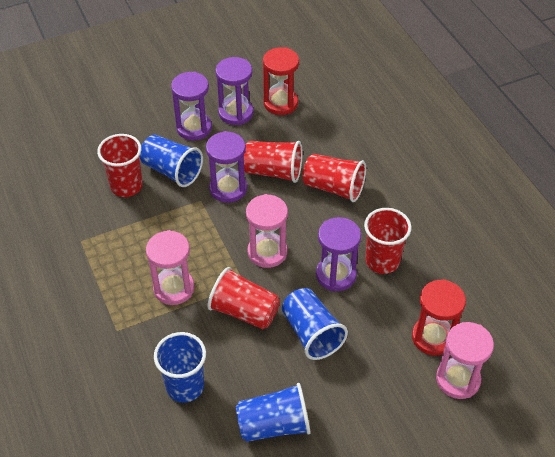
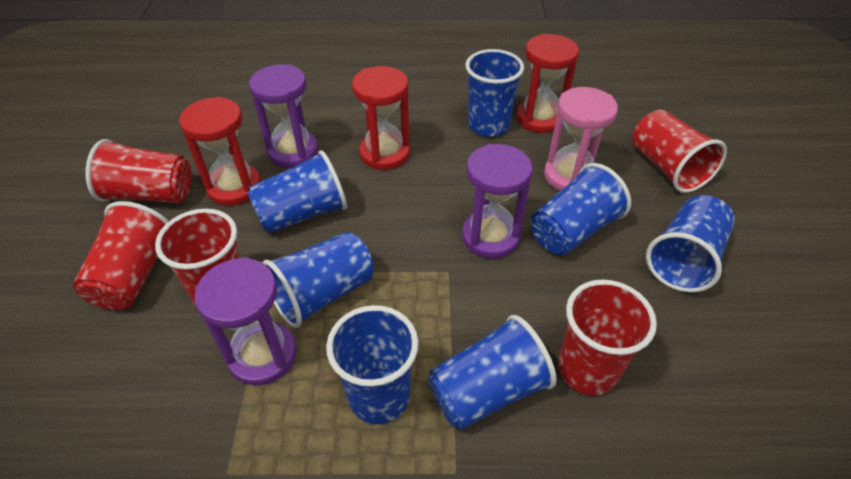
blue cup: [140,135,203,187] [154,332,206,403] [236,383,311,442] [282,288,348,360] = 4 -> [247,150,347,233] [262,232,374,328] [326,305,419,424] [428,315,557,430] [465,49,524,137] [531,163,631,255] [646,195,735,293] = 7
pink hourglass: [146,230,194,305] [246,194,288,268] [436,322,494,399] = 3 -> [544,87,618,191] = 1
purple hourglass: [171,72,212,141] [206,131,247,203] [215,57,254,125] [316,217,361,291] = 4 -> [194,257,297,385] [249,65,318,168] [462,144,532,259] = 3
red hourglass: [263,47,299,115] [412,279,466,356] = 2 -> [179,97,261,206] [352,66,410,170] [516,34,579,133] = 3

